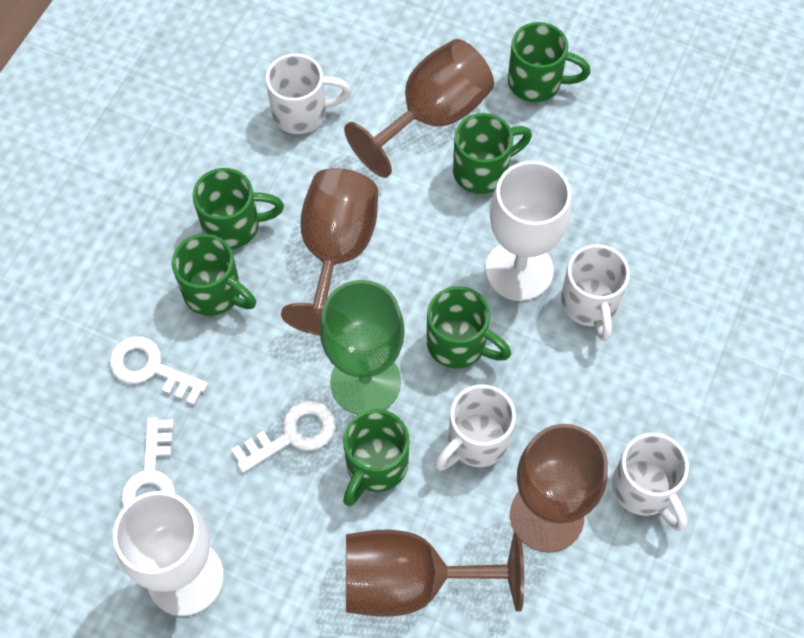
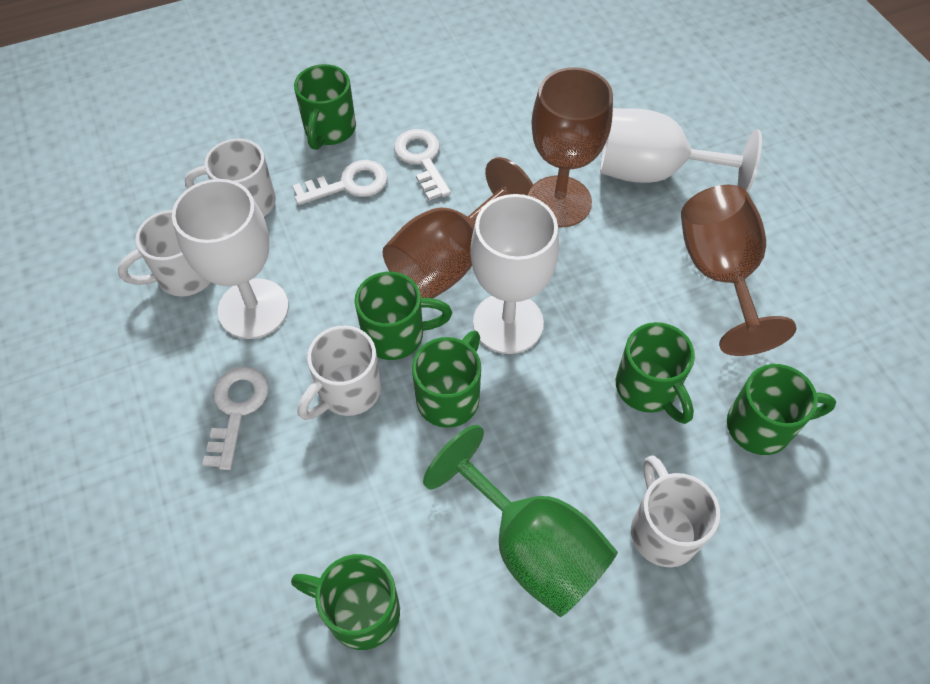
brown goblet: [281,168,378,336] [344,39,494,178] [346,530,524,617] [510,424,608,553] = 4 -> [383,157,538,299] [532,67,613,228] [681,185,797,356] = 3
white goblet: [113,491,224,616] [486,161,571,301] = 2 -> [172,179,289,339] [470,194,559,354] [600,108,762,192] = 3

